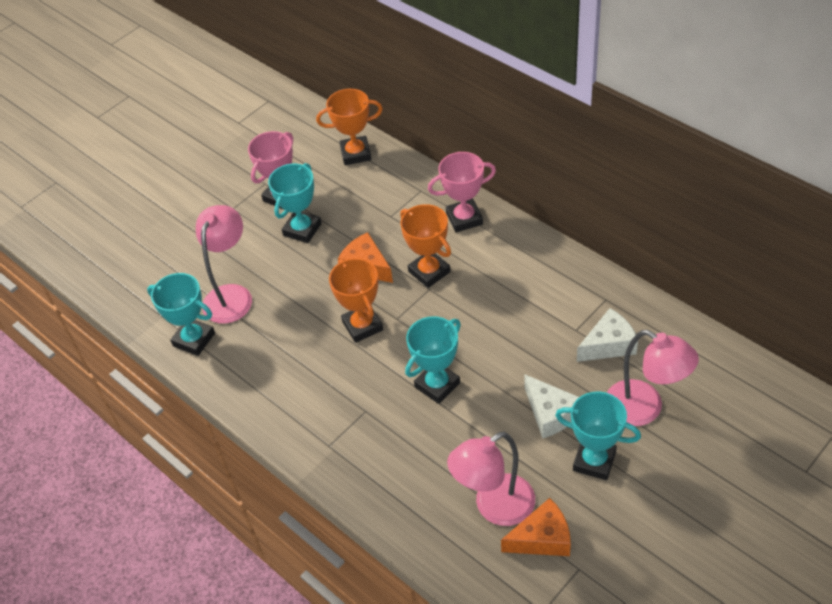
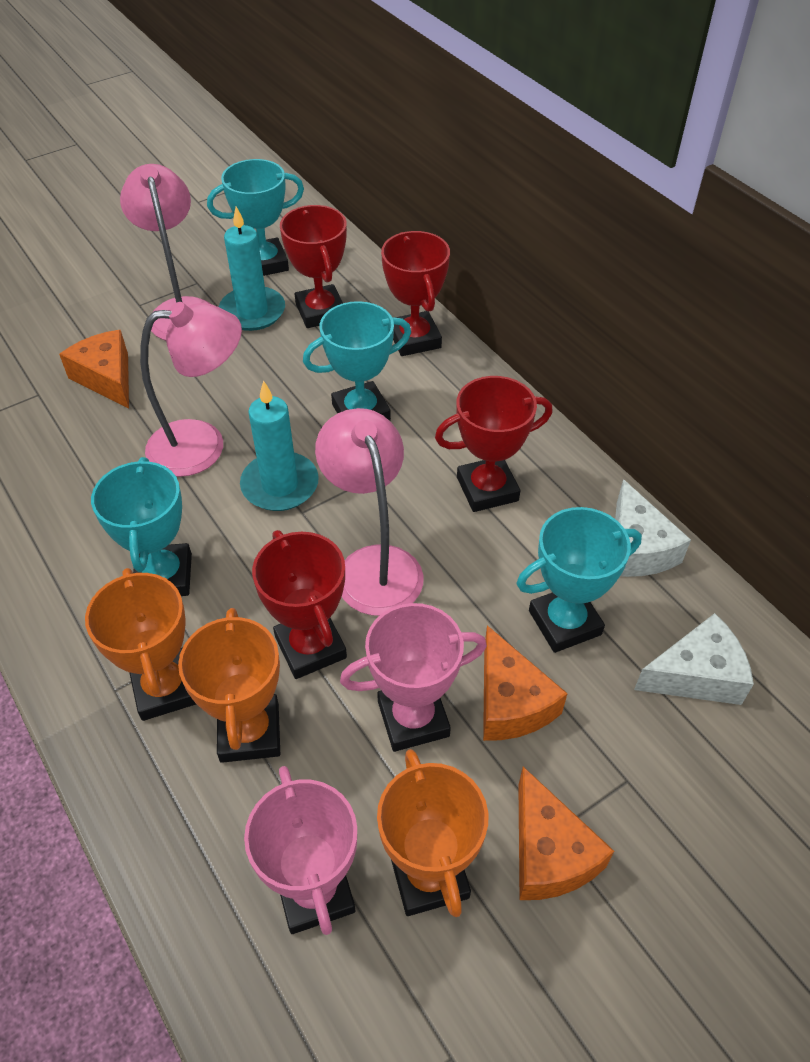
orange cheese: [338,232,393,283] [501,498,571,556] = 2 -> [59,330,129,409] [483,625,568,741] [518,767,614,900] = 3
red trophy: none = 0 -> [252,530,347,679] [280,205,347,328] [381,231,450,356] [435,376,553,512] = 4
turquoise candle: none = 0 -> [219,207,285,331] [240,380,319,511] = 2

